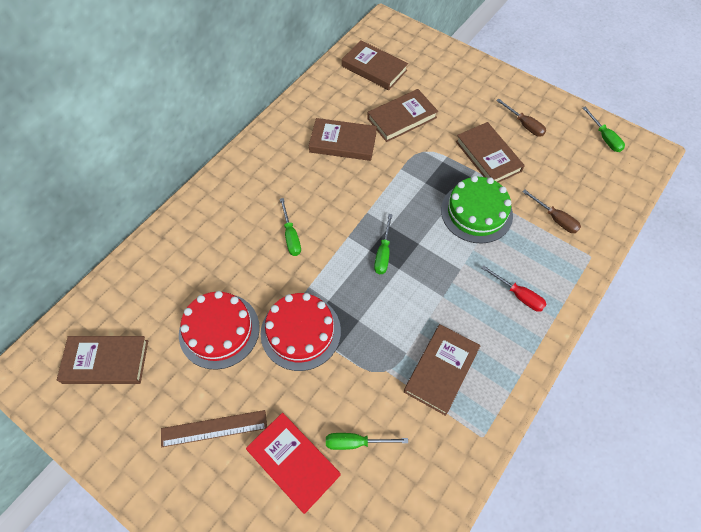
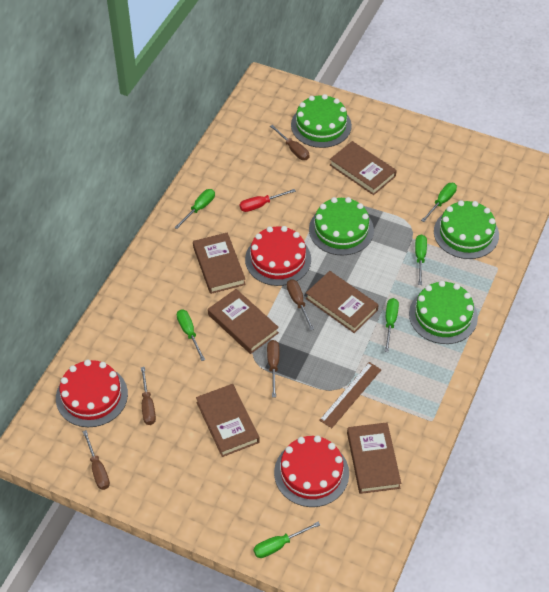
brown screwdriver: [496,99,546,137] [522,190,581,233] = 2 -> [83,430,110,490] [141,367,156,425] [267,340,279,397] [270,125,309,160] [287,279,314,330] = 5
green cake: [441,176,513,244] = 1 -> [291,94,352,148] [309,197,374,255] [409,281,478,344] [434,200,499,259] = 4
green screwdriver: [280,198,301,256] [326,433,408,450] [374,214,393,274] [583,107,625,152] = 4 -> [174,189,215,229] [177,309,205,361] [254,522,320,558] [384,298,399,352] [415,234,427,285] [421,183,457,222] = 6
red book: [246,413,341,514] = 1 -> none = 0
red cake: [179,291,260,370] [261,293,341,371] = 2 -> [56,360,128,427] [245,226,311,286] [274,435,349,507] = 3

